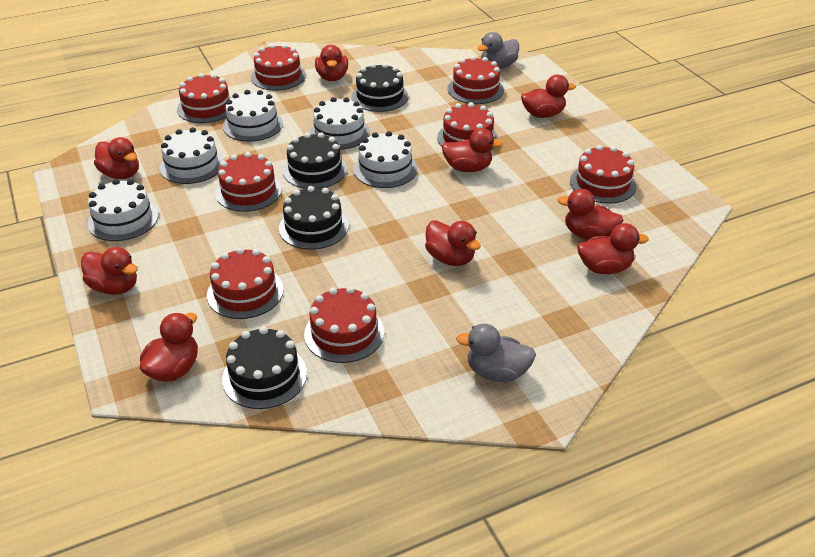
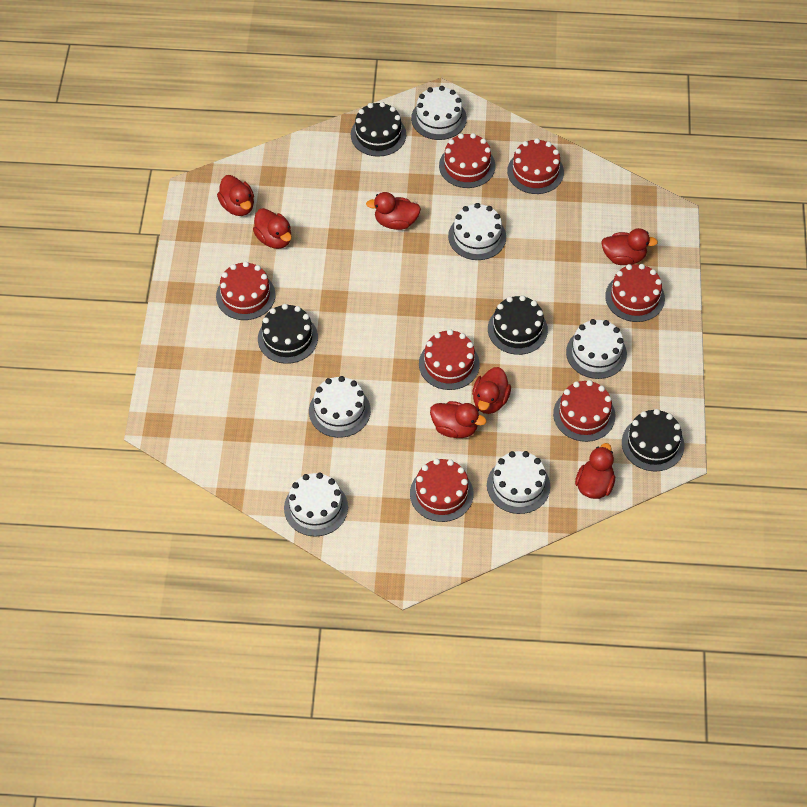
grey duck: [456,324,536,382] [477,32,519,69] = 2 -> none = 0
red cake: [177,73,232,123] [207,248,284,319] [215,152,282,212] [251,44,306,90] [304,287,384,363] [437,102,498,151] [448,56,504,104] [570,145,637,204] = 8 -> [216,261,276,320] [410,459,474,522] [419,329,480,390] [439,133,495,188] [507,138,564,194] [553,380,615,442] [605,264,665,322] = 7
red duck: [81,247,138,295] [94,137,139,179] [140,313,198,382] [315,45,348,81] [425,220,481,266] [441,128,503,172] [521,75,576,118] [558,189,623,240] [577,223,649,274] = 9 -> [217,175,254,216] [253,208,292,249] [366,192,421,230] [430,401,486,438] [472,367,511,414] [575,443,615,499] [601,228,658,265] = 7
white cake: [87,179,159,241] [159,127,224,184] [223,90,283,142] [309,97,370,150] [353,131,417,188] = 5 -> [284,473,348,537] [309,376,371,438] [411,86,467,140] [448,203,506,260] [487,451,550,514] [566,319,627,379] = 6

